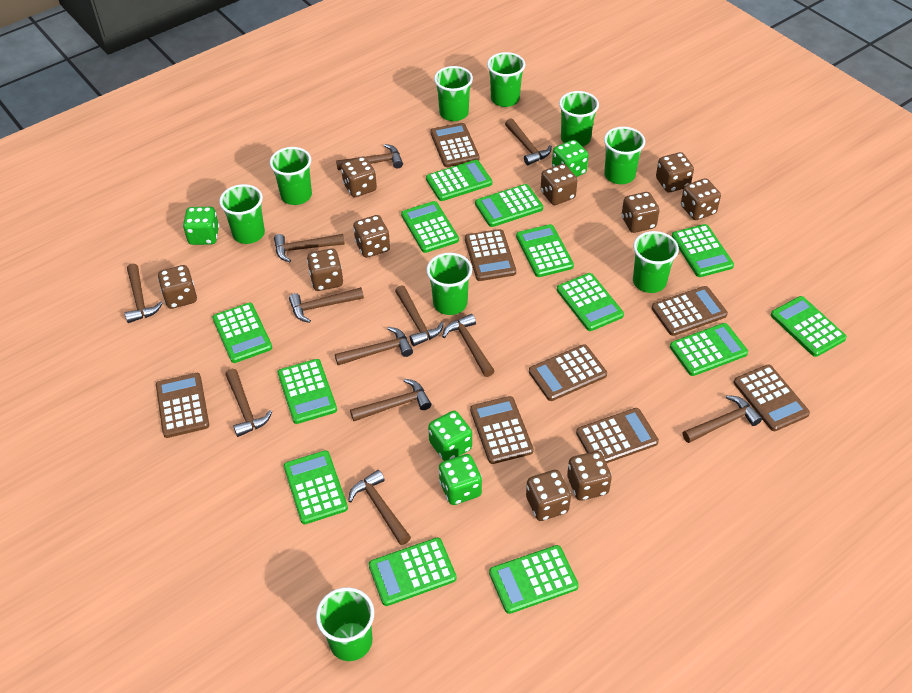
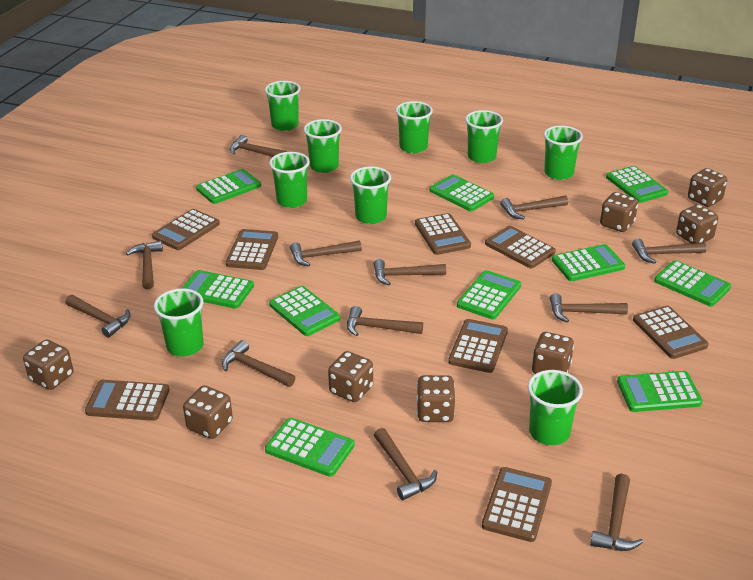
brown dice: [158,265,197,309] [307,249,343,291] [341,156,377,197] [353,215,390,258] [526,470,571,521] [541,164,578,205] [567,451,612,501] [622,192,660,233] [656,152,694,192] [681,178,721,220] = 10 -> [23,340,73,390] [183,386,233,439] [328,351,373,402] [416,375,455,422] [532,332,574,374] [600,192,638,232] [676,204,718,243] [688,168,727,207] = 8
green calculator: [212,303,272,363] [278,359,337,424] [284,450,348,524] [369,537,457,606] [401,201,459,253] [426,160,492,201] [475,184,543,227] [489,545,579,614] [516,224,574,277] [557,273,624,331] [670,323,748,376] [672,224,734,277] [771,296,847,357] = 13 -> [182,270,254,309] [196,169,261,204] [265,418,355,477] [269,286,340,336] [430,174,494,211] [457,270,521,319] [552,244,625,281] [606,166,668,203] [617,371,703,412] [654,260,731,306] = 10
green dice: [183,207,219,245] [428,411,472,461] [439,454,482,505] [552,140,589,177] = 4 -> none = 0

